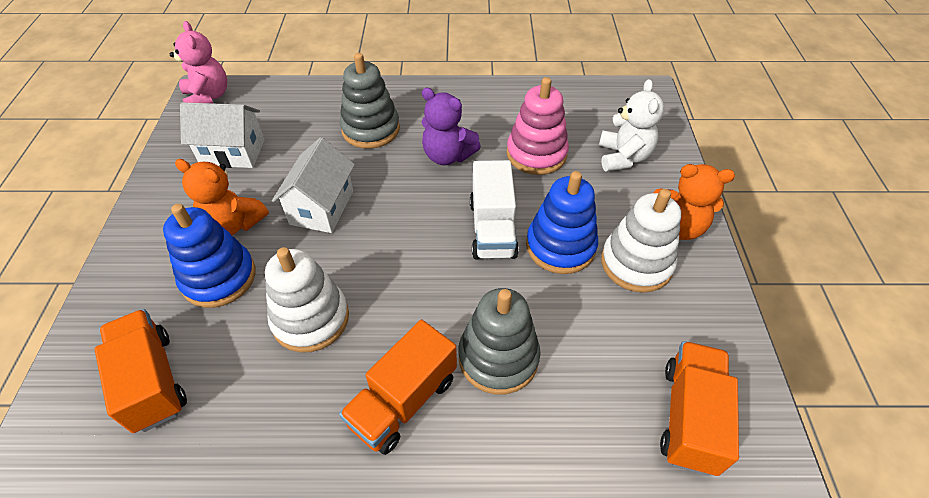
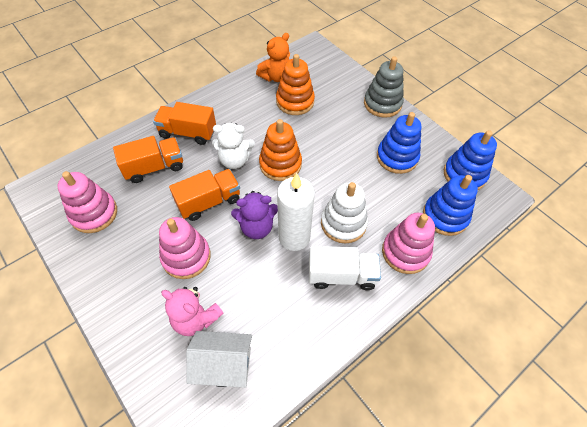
blue stacking toy: [163,204,256,308] [526,171,598,274] = 2 -> [377,112,421,174] [423,175,478,236] [444,130,497,190] = 3
grey stacking toy: [340,53,400,149] [459,288,541,395] = 2 -> [364,56,404,118] = 1
orange stacking toy: none = 0 -> [259,119,302,181] [276,54,315,115] = 2
orange teddy bear: [175,159,269,235] [653,164,735,240] = 2 -> [256,33,290,82] = 1
pink stacking toy: [507,77,569,175] = 1 -> [57,171,117,233] [159,217,211,279] [382,213,435,274] = 3
white candle: none = 0 -> [277,173,315,251] = 1
white house: [180,102,264,168] [272,137,355,233] = 2 -> [186,331,252,388] = 1
white stacking toy: [265,247,349,353] [601,189,681,293] = 2 -> [321,182,368,243] = 1

